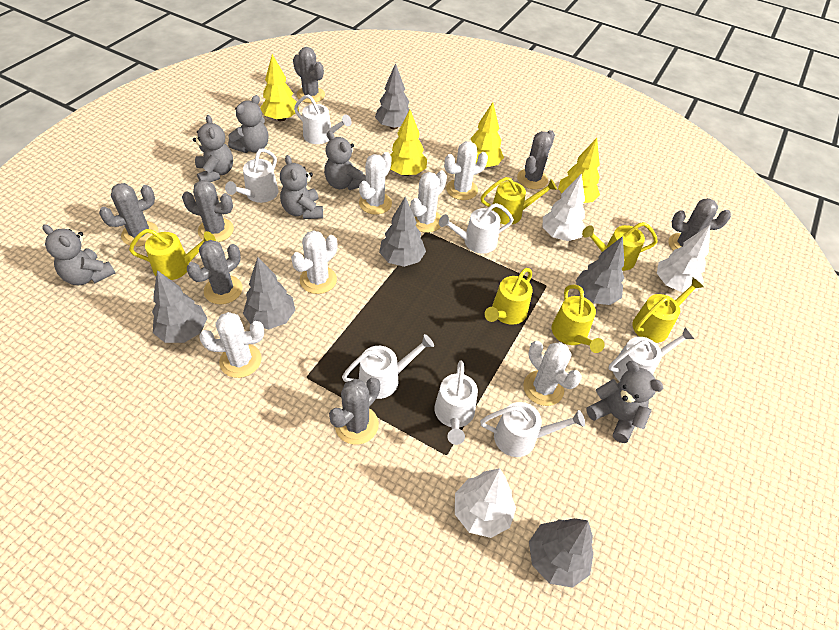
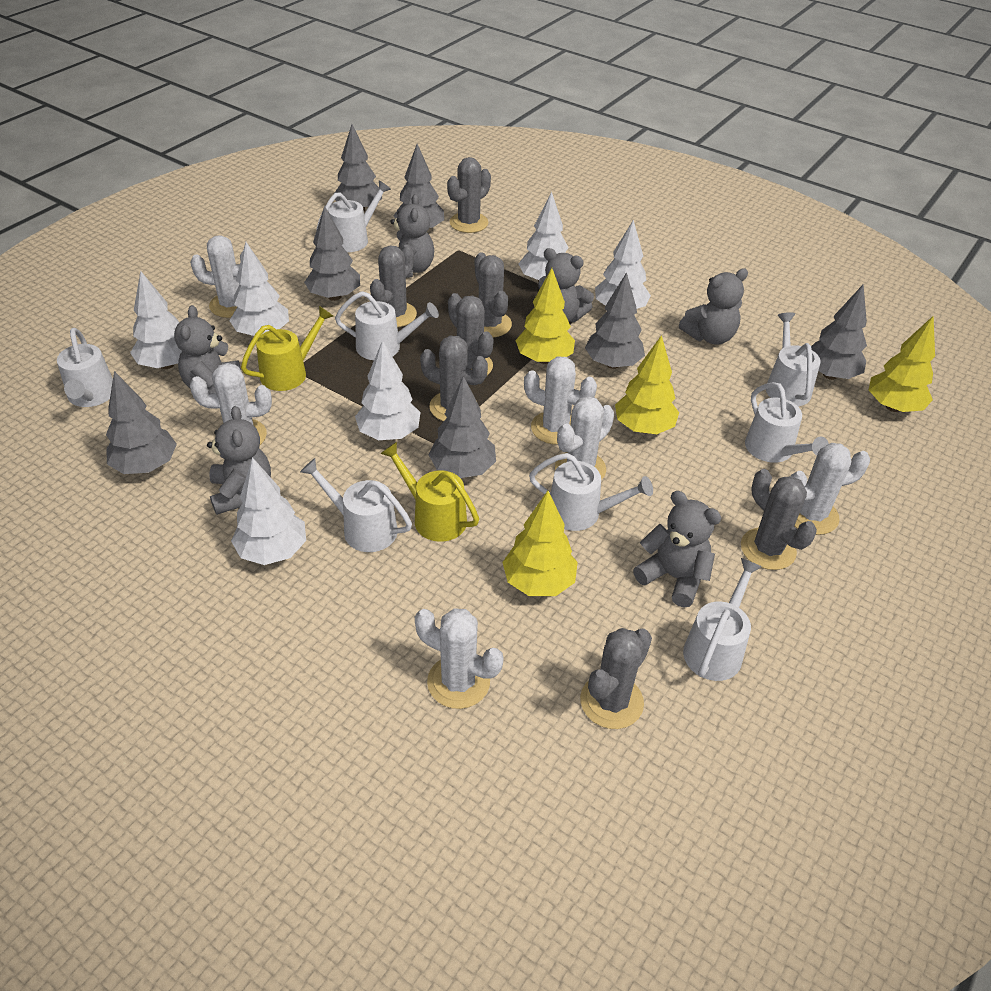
grey tree: [152,270,207,343] [243,257,295,329] [375,63,409,129] [379,197,426,267] [529,518,594,588] [576,236,624,305] = 6 -> [106,371,177,474] [304,206,360,301] [335,124,382,212] [393,144,444,228] [429,376,496,478] [585,272,645,369] [811,285,867,380] = 7
white tree: [455,468,516,538] [543,173,586,241] [657,225,710,292] = 3 -> [130,271,182,369] [229,242,289,336] [231,457,306,565] [355,340,421,440] [518,191,569,282] [595,220,651,309] = 6
white watering can: [225,148,278,203] [294,95,352,144] [342,334,434,399] [434,360,478,445] [439,203,514,254] [480,402,585,457] [608,327,694,381] = 7 -> [57,328,113,407] [300,458,412,552] [316,180,391,252] [335,291,439,360] [529,453,653,531] [683,558,762,681] [745,382,829,463] [766,312,821,406] = 8
yellow watering can: [129,229,216,280] [481,177,557,225] [484,268,533,325] [552,285,605,353] [582,222,658,271] [632,278,704,343] = 6 -> [241,306,333,391] [380,442,479,542] = 2

